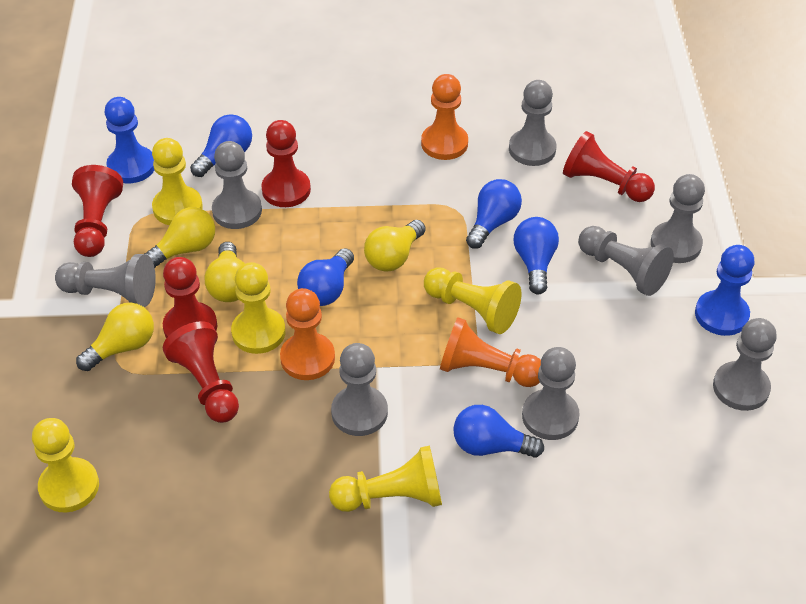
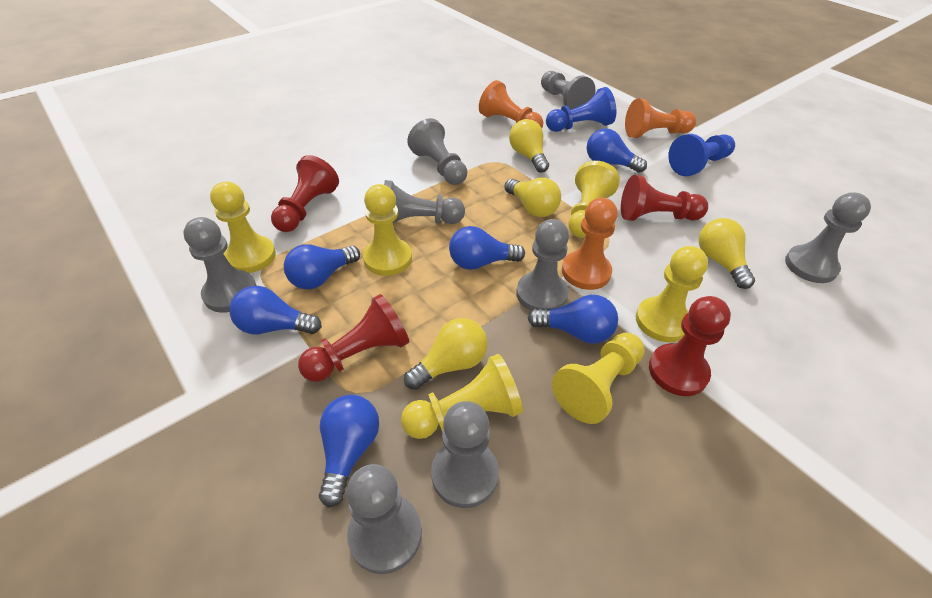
blue light bulb: [190,114,252,177] [297,248,354,306] [453,405,544,458] [466,179,522,249] [514,217,559,294] = 5 -> [229,286,322,335] [284,244,360,289] [319,395,379,508] [449,226,525,270] [528,295,618,344] [587,128,647,173] = 6
red pawn: [72,165,123,257] [163,257,217,338] [163,321,239,423] [261,120,311,207] [563,131,655,202] = 5 -> [271,155,339,232] [298,294,409,382] [621,175,708,221] [649,296,731,396] = 4
yellow pawn: [32,418,99,512] [152,138,203,225] [231,262,286,354] [329,445,442,512] [424,267,521,334] = 5 -> [210,182,276,273] [363,184,412,276] [401,354,523,439] [552,333,645,424] [569,161,620,238] [636,246,708,342] = 6

